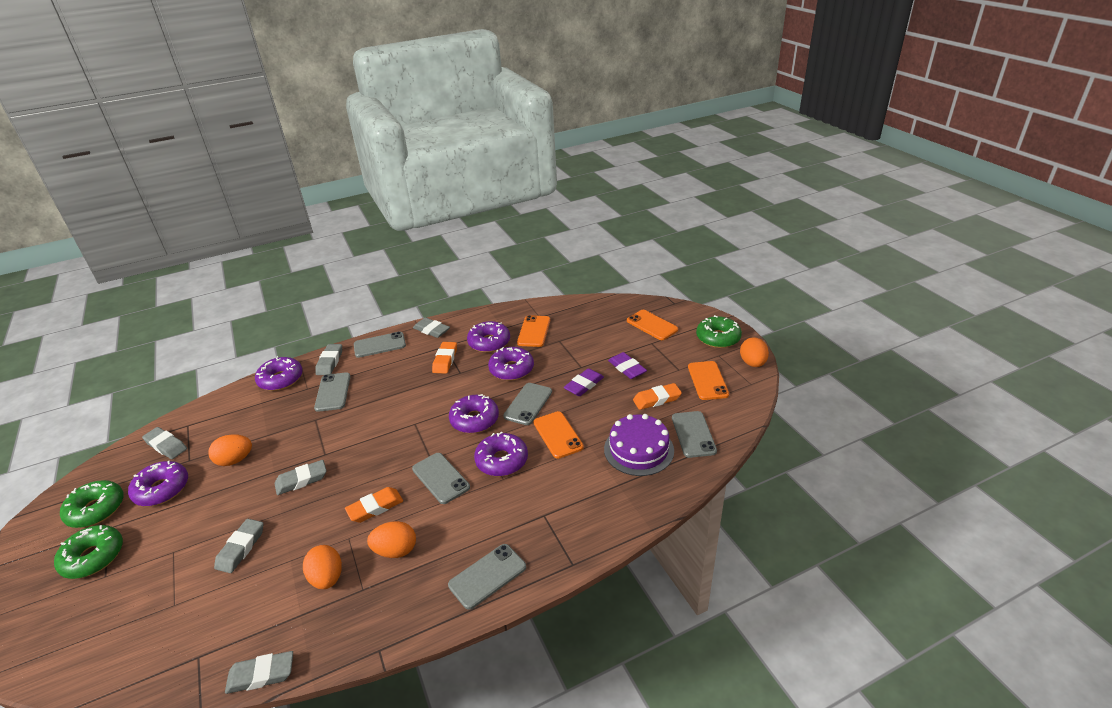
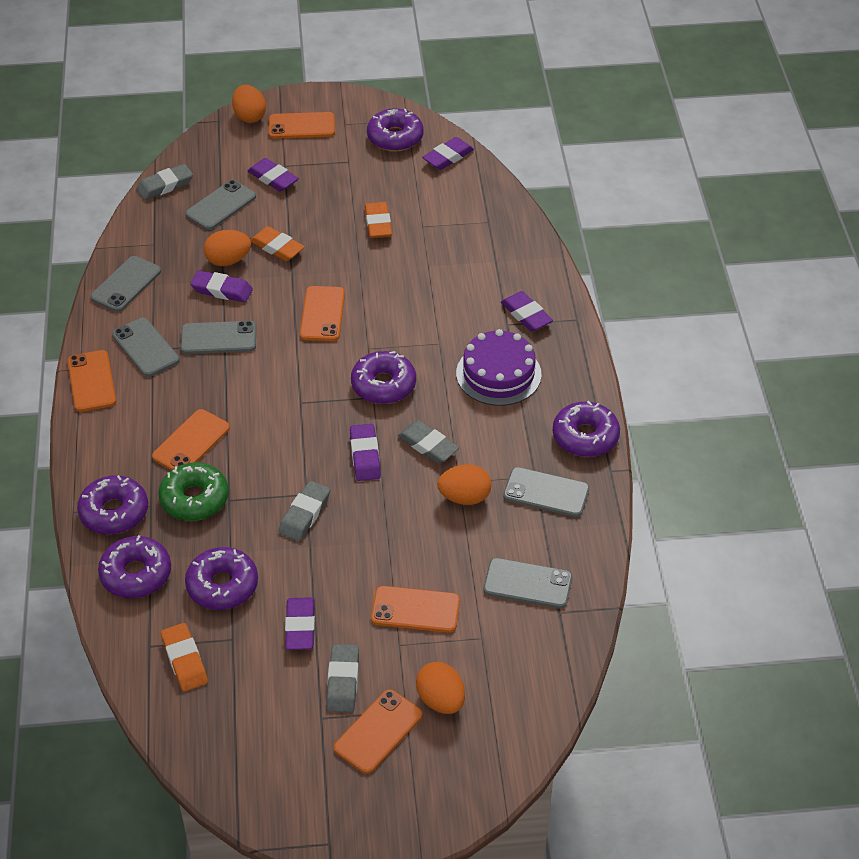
green donut: [54,525,123,579] [60,480,124,528] [696,315,742,348] = 3 -> [158,462,229,521] = 1
grey eraser: [142,427,187,459] [214,519,263,573] [225,651,293,694] [275,460,327,495] [315,344,342,375] [413,318,450,338] = 6 -> [136,164,193,200] [279,481,330,541] [327,644,359,712] [398,420,459,463] = 4
orange phone: [517,315,550,347] [533,411,584,459] [627,310,678,340] [688,361,729,400] = 4 -> [67,350,116,412] [152,409,230,470] [269,112,335,139] [300,286,345,341] [334,689,422,774] [371,586,460,633] = 6
purple eraser: [564,368,604,396] [608,352,647,379] = 2 -> [190,270,253,302] [248,158,299,192] [285,597,315,650] [350,424,381,481] [422,137,474,170] [501,291,553,331] = 6

